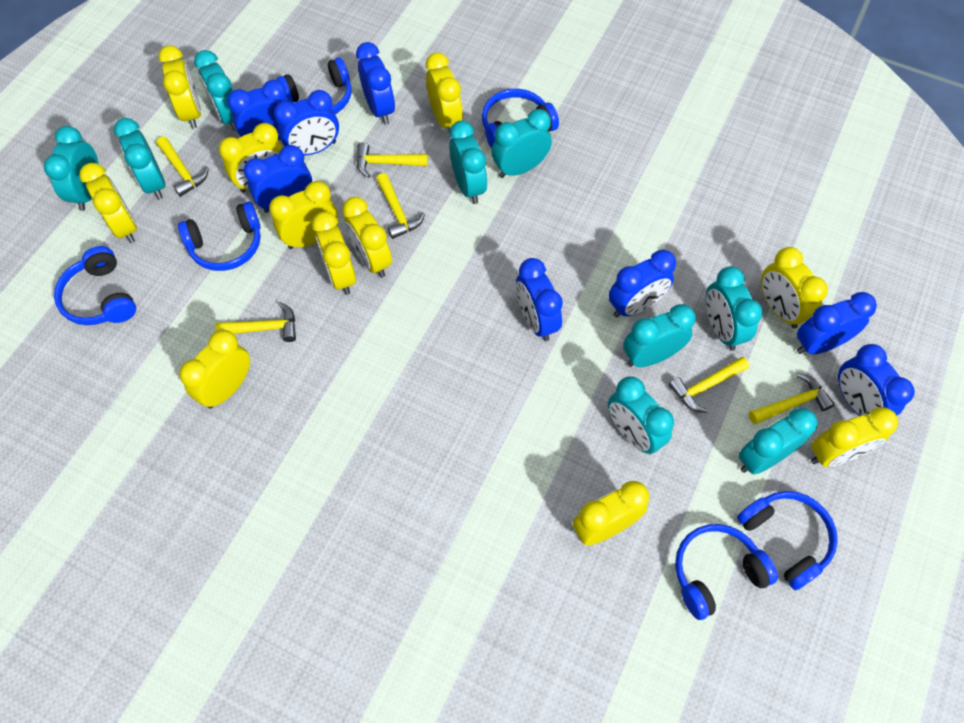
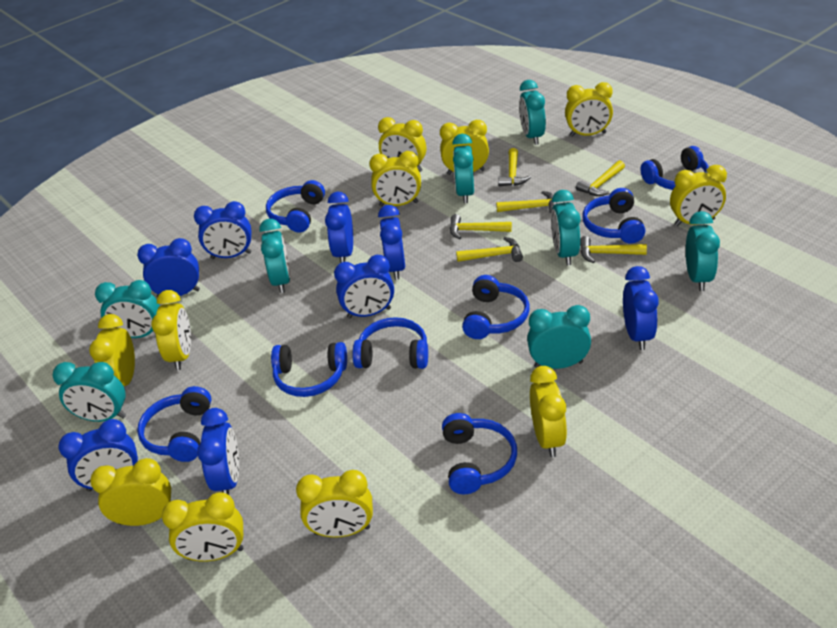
blue headphones: [54,246,136,325] [178,202,261,271] [276,58,352,114] [482,89,559,149] [675,524,778,620] [737,491,838,590] = 6 -> [137,386,212,462] [266,180,325,233] [271,342,347,397] [352,317,428,369] [442,413,517,494] [462,275,529,339] [582,188,645,243] [641,146,709,190] = 8
turquoise clock: [44,126,99,211] [114,118,165,200] [194,50,237,131] [449,121,487,204] [491,109,552,178] [608,376,674,454] [623,304,696,367] [706,266,762,351] [739,408,817,474] = 9 -> [53,362,126,422] [95,280,160,338] [259,219,291,293] [452,134,474,203] [519,80,546,145] [527,305,591,369] [551,190,580,266] [686,211,720,291] = 8

